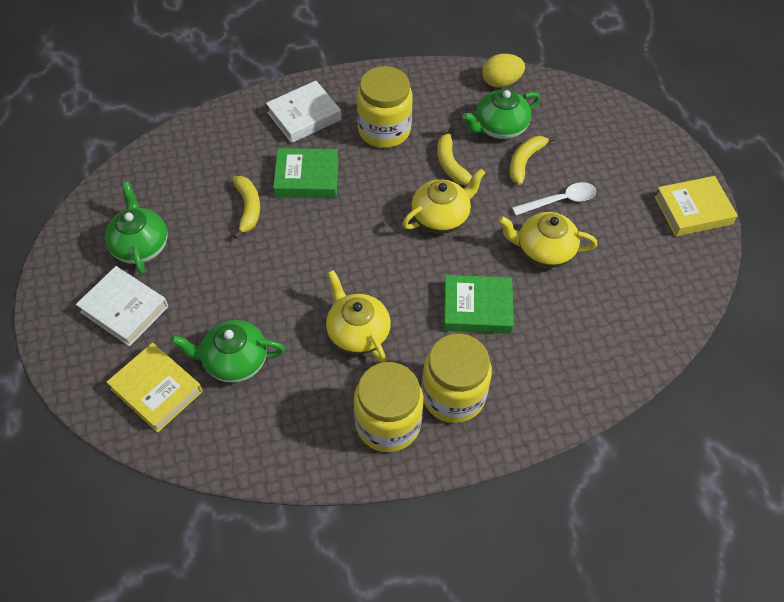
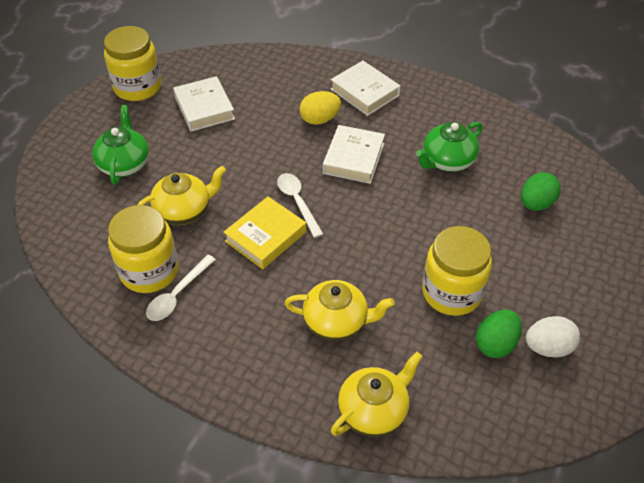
green book: [273,148,339,198] [444,275,514,334] = 2 -> none = 0
green egg: none = 0 -> [476,310,522,358] [521,172,561,211] = 2
green teapot: [105,181,167,274] [171,320,285,383] [462,89,540,139] = 3 -> [92,105,149,185] [416,122,483,172] = 2
white book: [76,266,168,347] [266,81,342,143] = 2 -> [173,76,235,132] [323,125,385,184] [331,60,401,116] = 3
white egg: none = 0 -> [526,316,580,357] = 1
white spoon: [512,182,596,215] = 1 -> [146,255,216,321] [277,173,323,238] = 2
yellow banana: [232,176,260,239] [437,128,472,185] [509,136,556,185] = 3 -> none = 0
yellow book: [107,343,203,433] [654,176,738,237] = 2 -> [224,196,306,269] = 1

